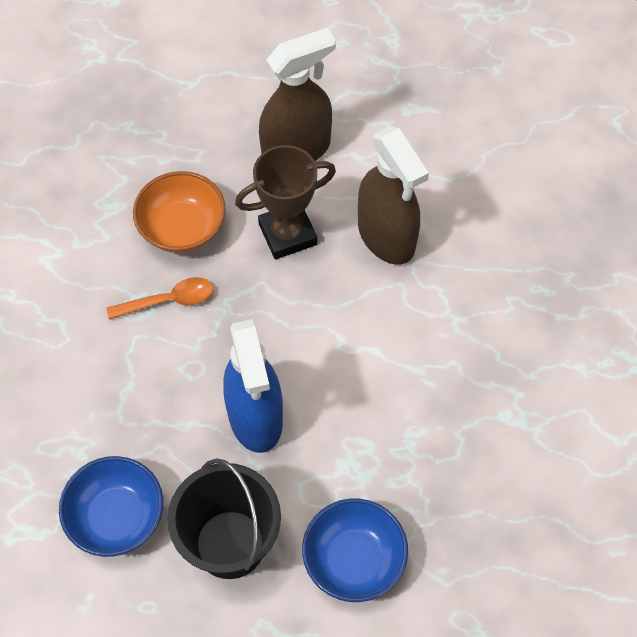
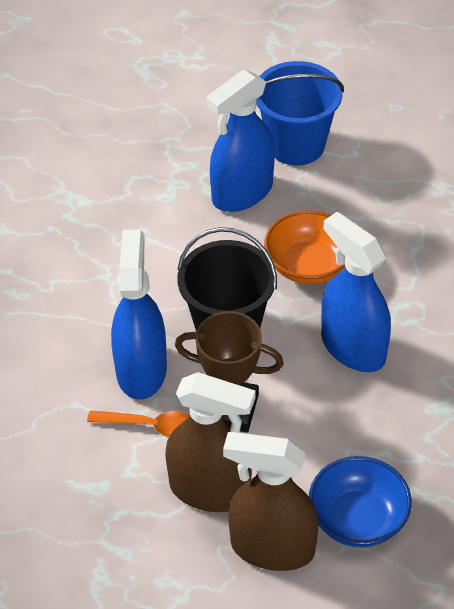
blue bowl: [59,456,163,557] [302,499,408,602] = 2 -> [309,456,412,548] = 1
blue bucket: none = 0 -> [256,61,344,165] = 1
blue spray bottle: [223,319,283,453] = 1 -> [111,230,167,400] [206,69,275,212] [321,212,391,372] = 3

